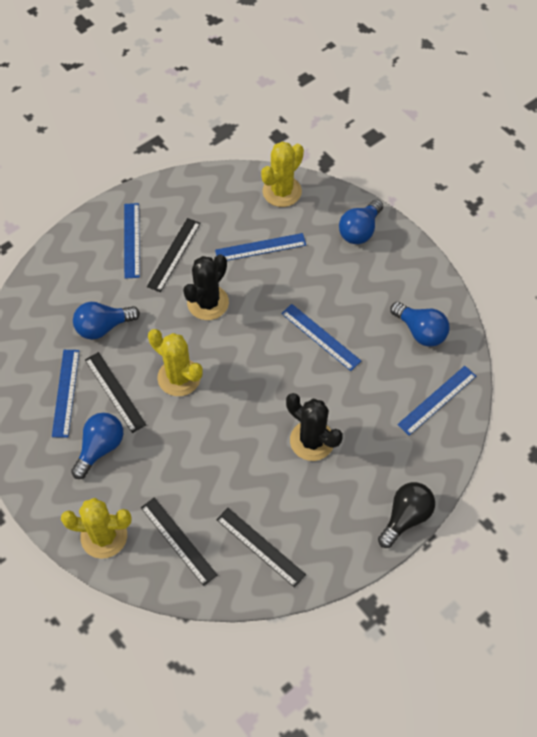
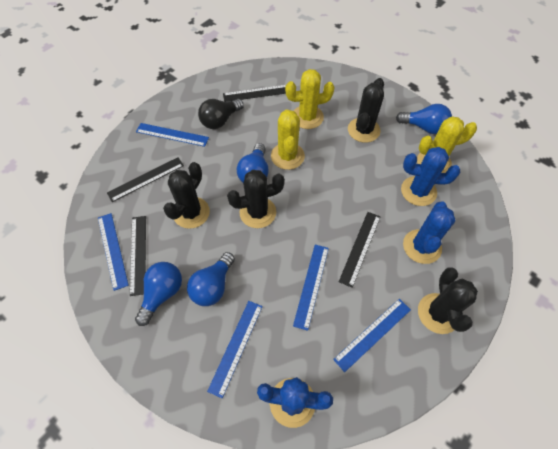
black cactus: [183,254,229,320] [286,393,343,461] = 2 -> [163,162,210,229] [227,170,285,228] [348,78,384,143] [418,267,478,334] = 4
blue cactus: none = 0 -> [257,377,333,428] [401,147,460,206] [403,201,456,264] = 3

